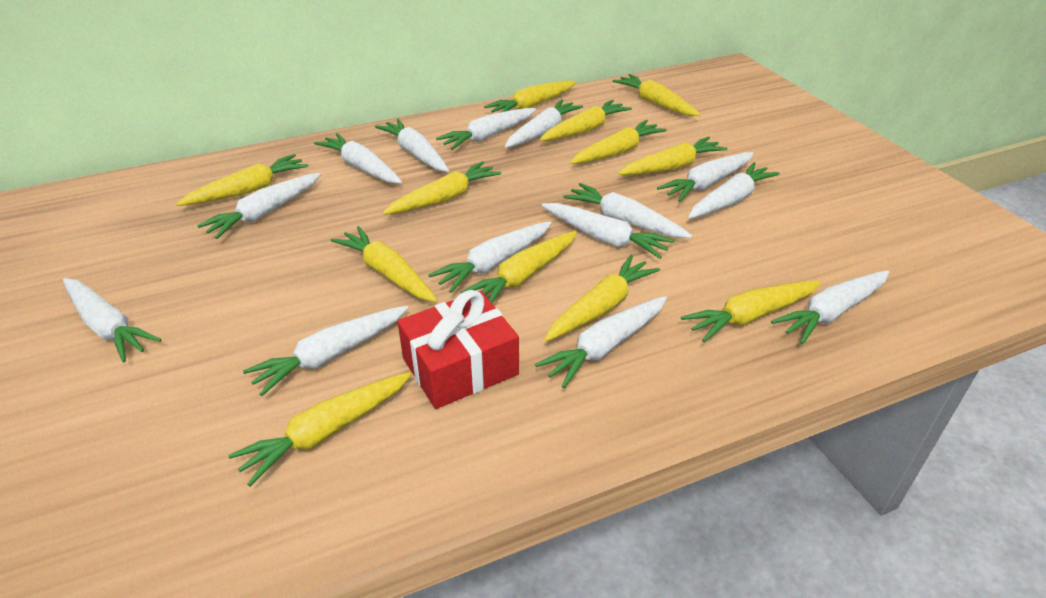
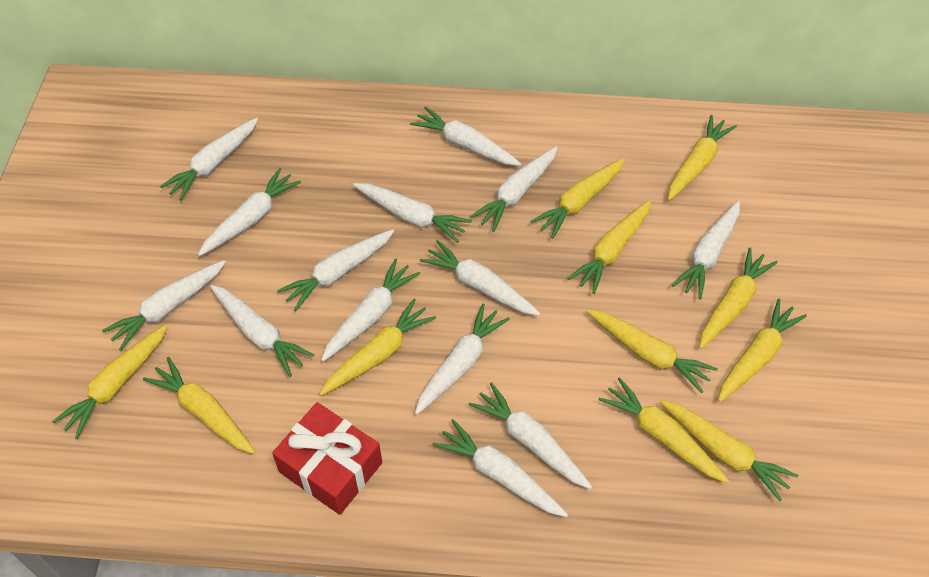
yellow carrot: [176,154,308,206] [228,372,412,486] [331,226,437,302] [383,161,501,215] [460,231,577,303] [484,81,576,112] [540,100,632,141] [545,255,660,341] [570,120,667,164] [613,74,701,116] [618,137,727,175] [681,281,821,342] = 12 -> [52,324,167,439] [143,357,256,454] [319,299,436,396] [530,158,625,239] [568,200,651,294] [587,309,718,393] [599,377,729,483] [660,400,798,501] [668,115,737,200] [699,247,778,349] [718,299,807,402] = 11

